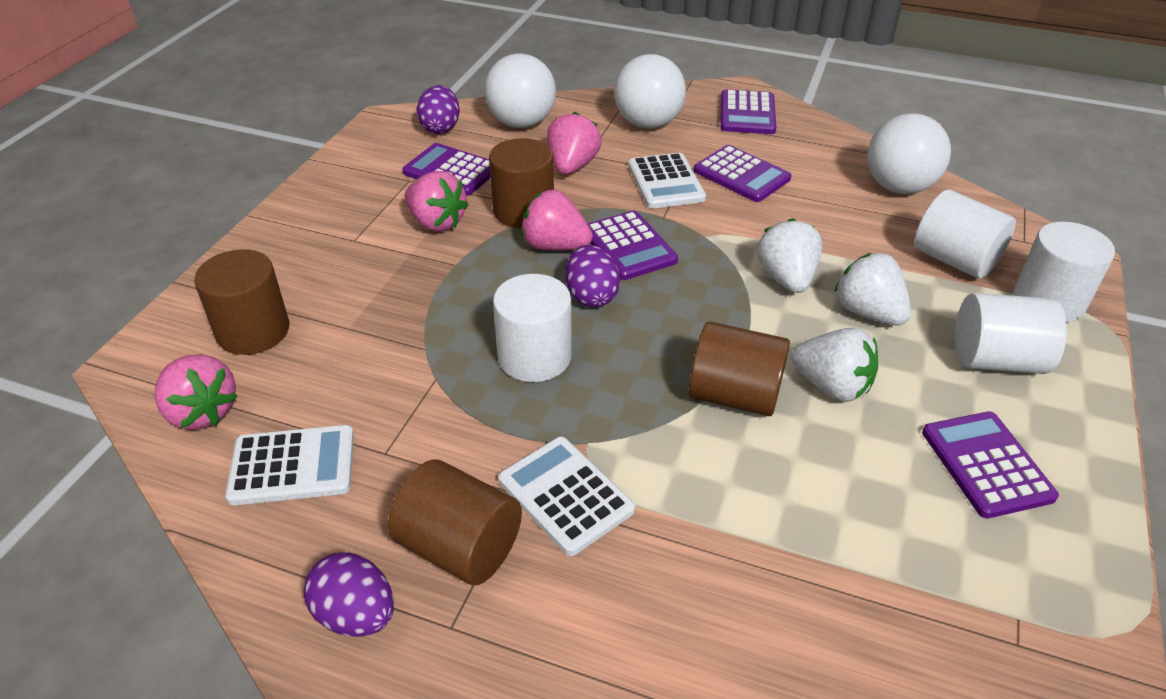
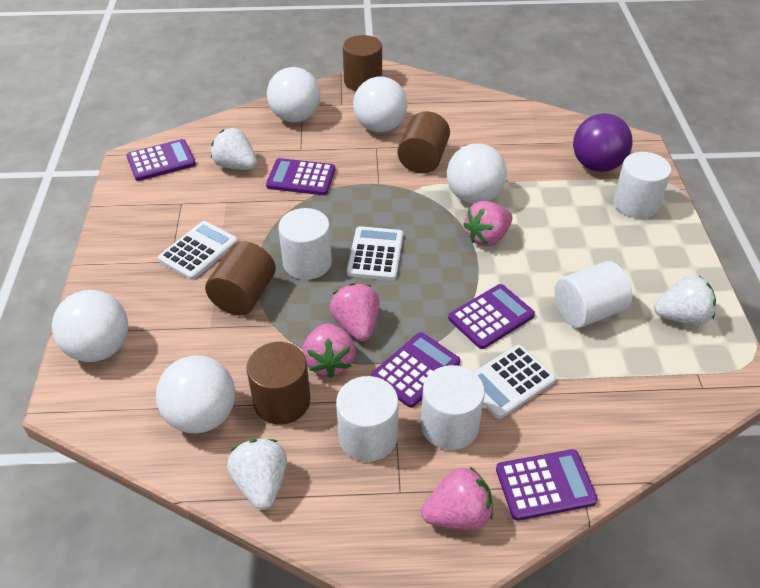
purple ball: none = 0 -> [573,113,633,172] = 1
purple egg: [303,552,394,637] [416,85,460,134] [565,245,620,307] = 3 -> none = 0
white ball: [484,53,556,128] [614,54,686,129] [867,113,951,194] = 3 -> [52,290,128,362] [156,355,235,434] [267,67,321,122] [353,76,407,132] [447,143,507,204] = 5
white cylinder: [493,274,572,382] [914,190,1016,279] [955,293,1067,374] [1014,222,1115,322] = 4 -> [278,208,332,280] [336,376,399,462] [421,365,485,450] [554,261,632,328] [613,152,672,219] = 5

